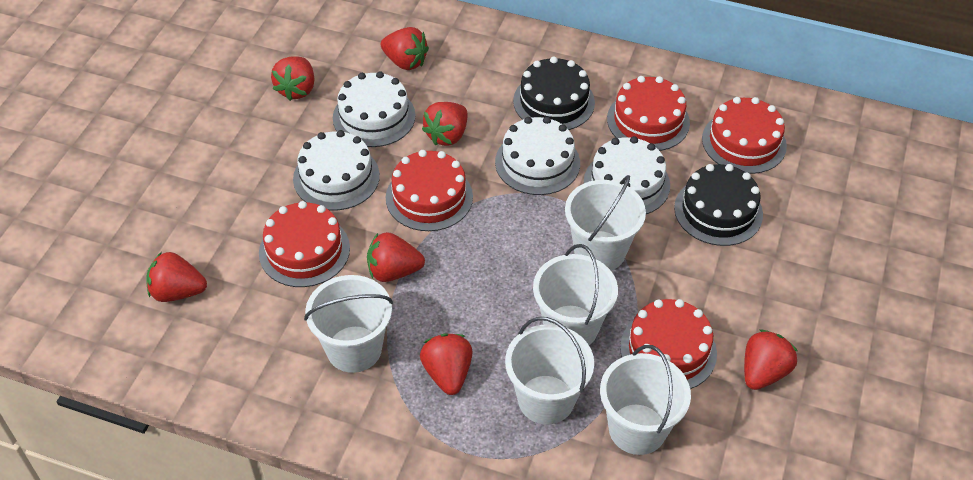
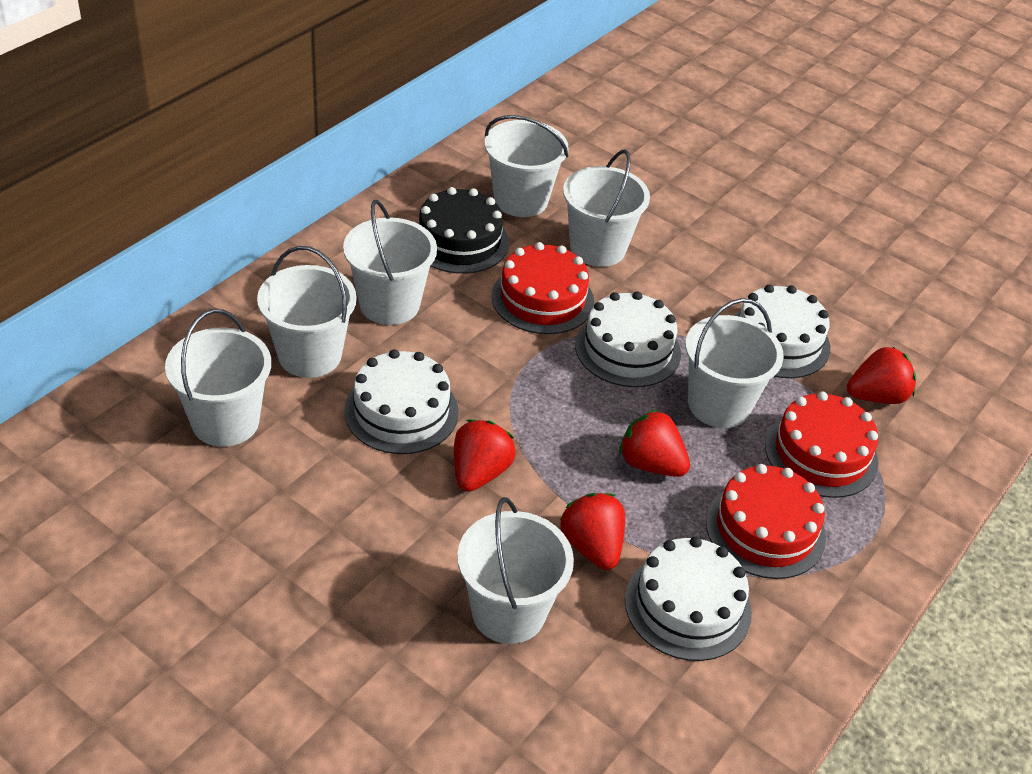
black cake: [513,57,595,130] [674,164,763,246] = 2 -> [417,187,509,274] = 1
red cake: [259,201,350,287] [386,150,473,231] [607,76,690,151] [620,299,717,389] [702,97,787,174] = 5 -> [492,242,594,334] [706,464,826,579] [765,391,878,498] = 3
red strawberry: [147,252,207,302] [271,56,315,101] [367,232,425,282] [381,27,429,70] [420,334,472,395] [422,102,467,146] [744,330,797,390] = 7 -> [454,420,516,492] [560,493,625,570] [619,410,690,477] [847,346,916,404] = 4
white bucket: [304,275,393,373] [505,317,594,425] [533,244,618,345] [565,175,646,270] [600,345,691,455] = 5 -> [165,309,271,447] [257,246,357,378] [343,200,437,325] [457,497,574,644] [484,115,568,217] [563,150,650,267] [685,298,784,428] = 7

